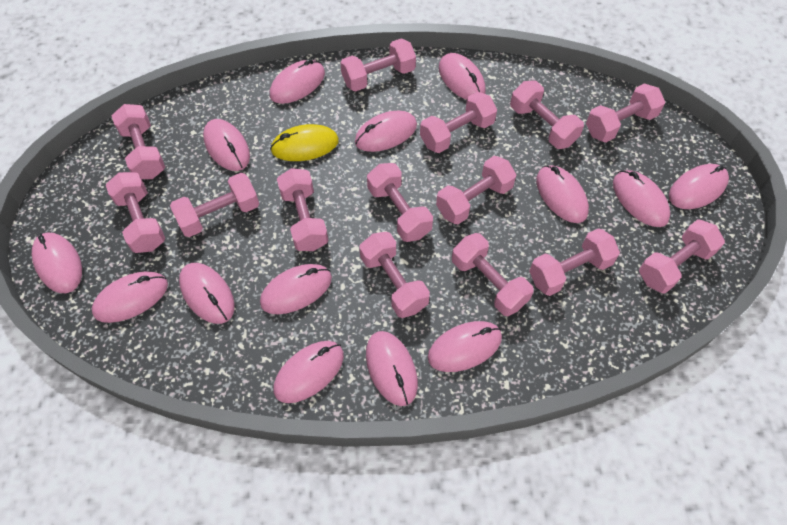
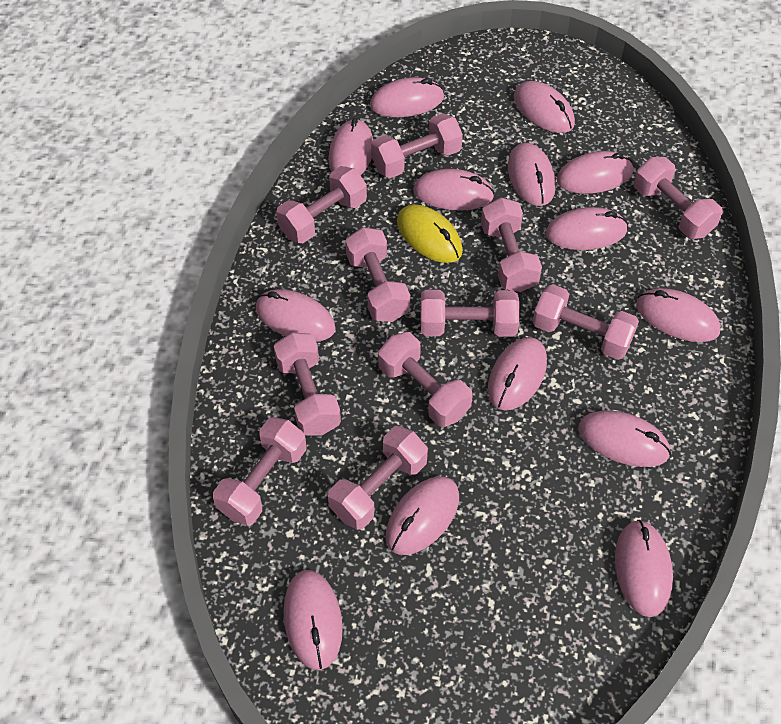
pink dumbbell: [106,172,165,253] [112,104,165,179] [170,173,259,237] [277,168,329,251] [340,38,416,92] [359,232,430,318] [367,163,433,242] [420,92,497,153] [436,156,517,224] [452,233,534,316] [510,81,584,149] [529,228,620,296] [586,83,665,142] [639,219,725,293] = 14 -> [213,417,306,526] [274,332,341,435] [276,166,367,243] [328,426,428,530] [345,227,410,322] [371,113,463,178] [378,332,473,427] [421,290,520,337] [481,197,542,292] [533,284,639,360] [634,157,723,239] = 11

